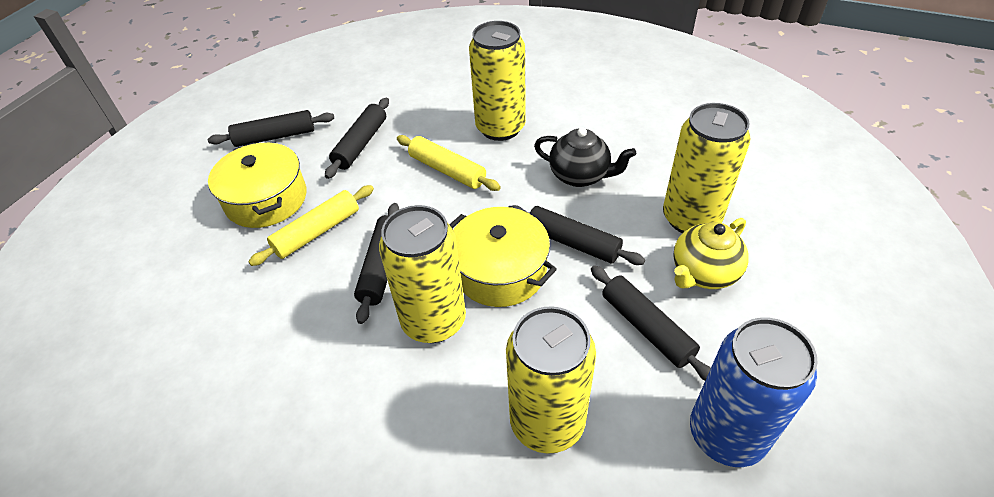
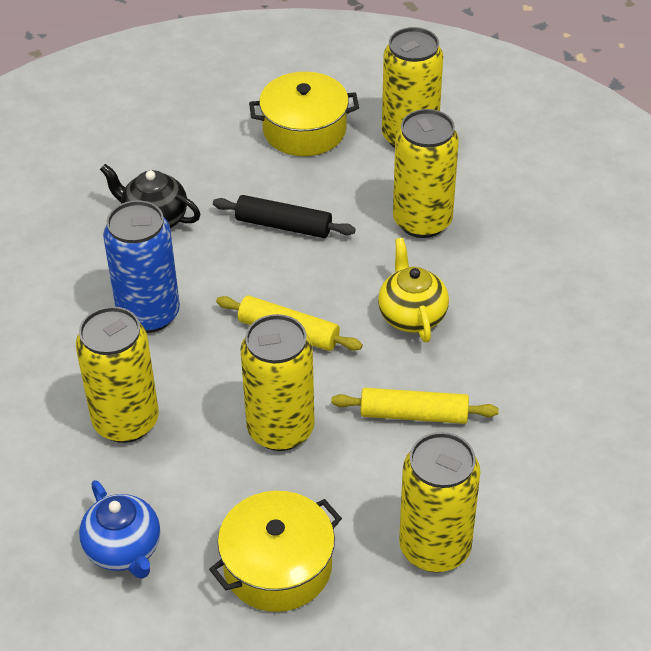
black rolling pin: [208,110,334,147] [325,98,389,179] [354,203,399,324] [509,205,645,265] [591,265,711,381] = 5 -> [213,195,356,238] = 1
blue teapot: none = 0 -> [79,480,160,579] = 1
yellow can: [379,205,466,343] [469,21,526,141] [506,306,596,454] [663,103,751,233] = 4 -> [76,306,159,443] [241,314,315,451] [382,27,443,148] [393,109,459,238] [399,432,481,572] = 5

